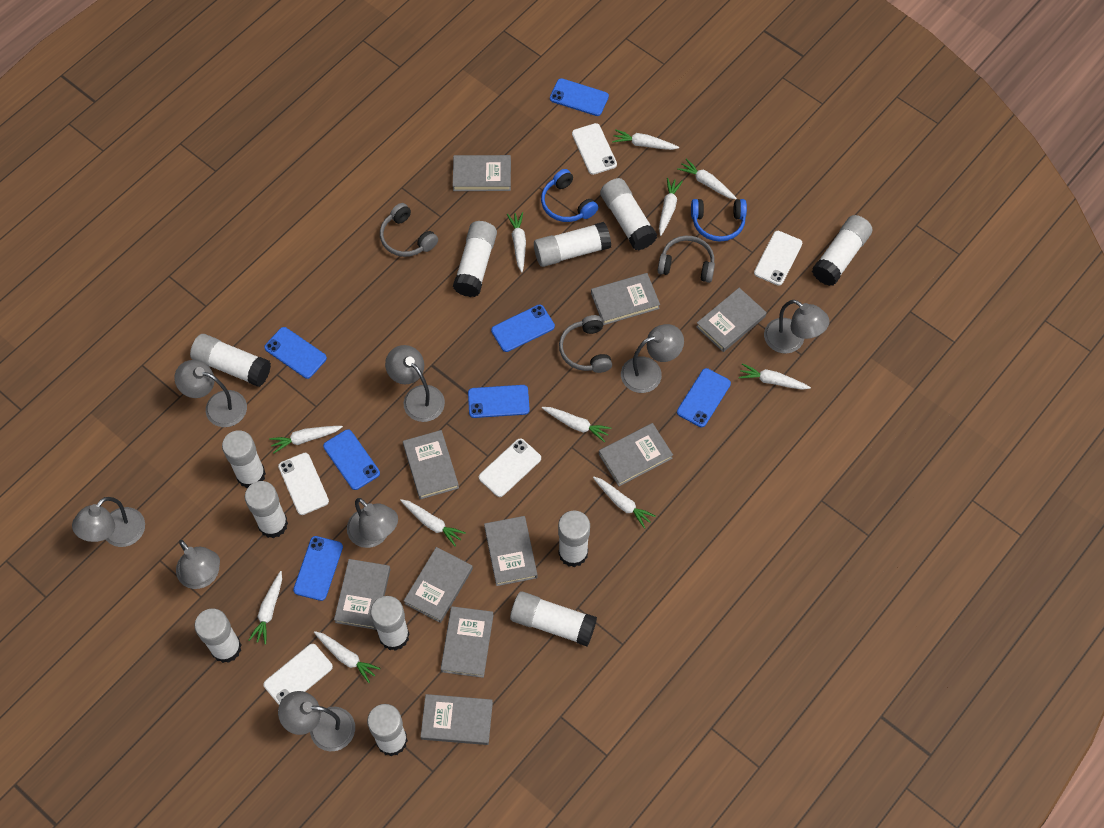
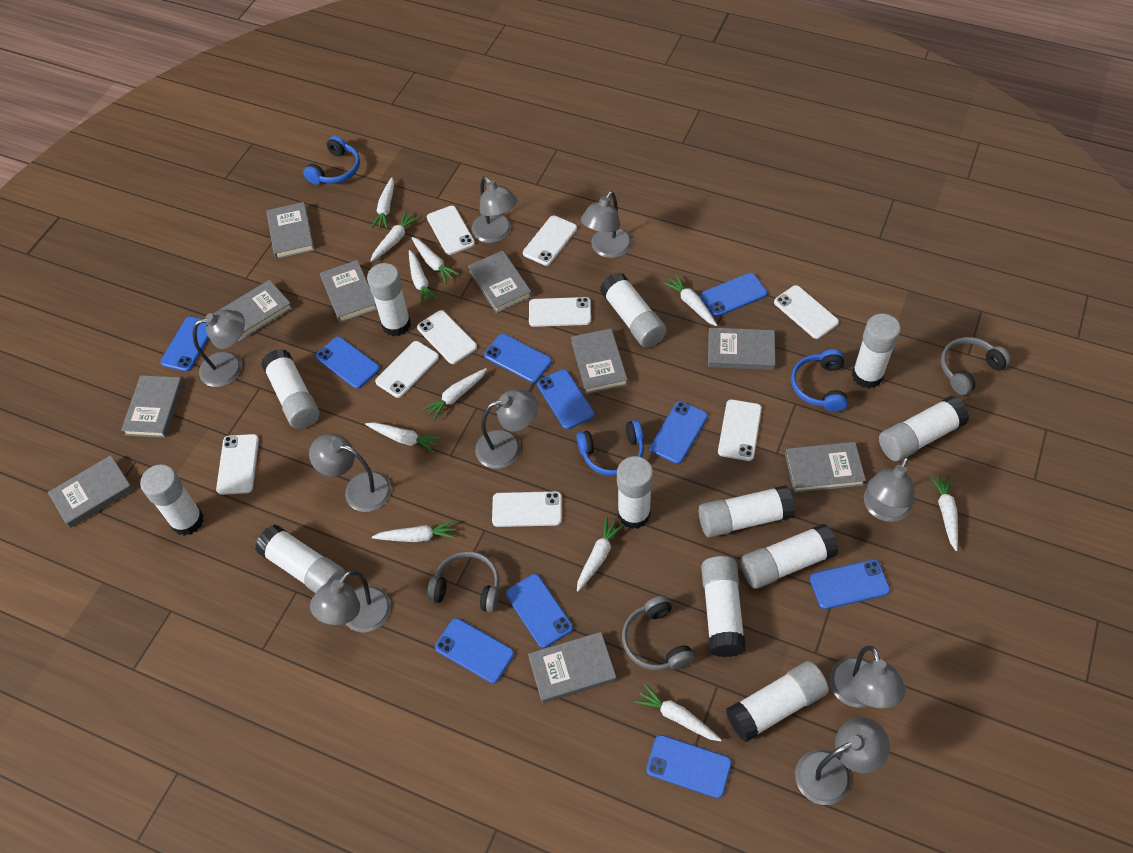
blue headphones: [541,169,598,222] [691,199,747,242] = 2 -> [303,136,360,185] [577,420,644,476] [791,349,848,412] = 3
blue phone: [264,327,327,379] [293,536,343,601] [323,429,380,490] [468,385,530,418] [491,305,555,352] [550,78,609,116] [677,368,731,427] = 7 -> [160,316,209,372] [316,337,380,389] [435,618,514,683] [484,334,552,383] [506,574,573,648] [537,369,594,429] [646,735,732,798] [650,401,708,464] [700,273,767,317] [810,560,890,609] = 10
grey lamp: [72,497,145,547] [174,360,247,427] [176,540,220,589] [278,691,355,751] [347,498,398,548] [385,345,445,422] [621,324,684,393] [764,300,829,353] = 8 -> [193,310,245,387] [309,434,391,512] [310,571,391,633] [471,176,517,243] [475,389,538,469] [581,191,632,258] [795,717,890,805] [829,646,906,708] [864,457,915,522] = 9
white phone: [263,644,333,705] [278,453,329,515] [479,438,541,497] [572,123,617,175] [754,231,802,286] = 5 -> [216,434,259,495] [375,341,439,398] [417,310,477,364] [427,206,475,255] [492,491,562,527] [523,216,577,266] [529,297,591,327] [718,399,762,461] [774,285,839,339] = 9

